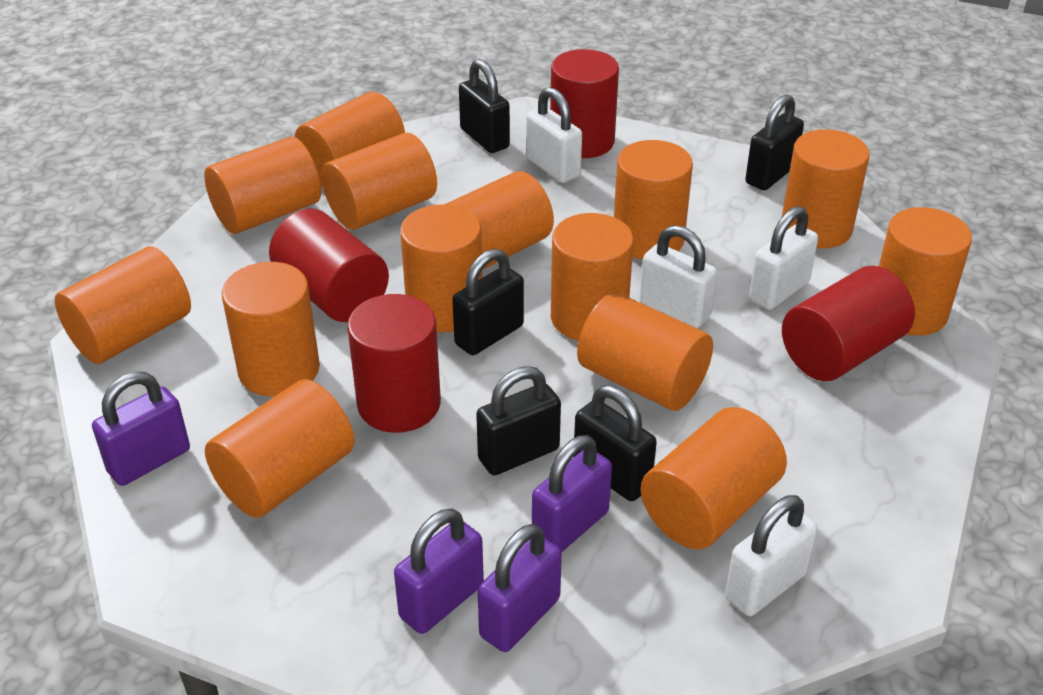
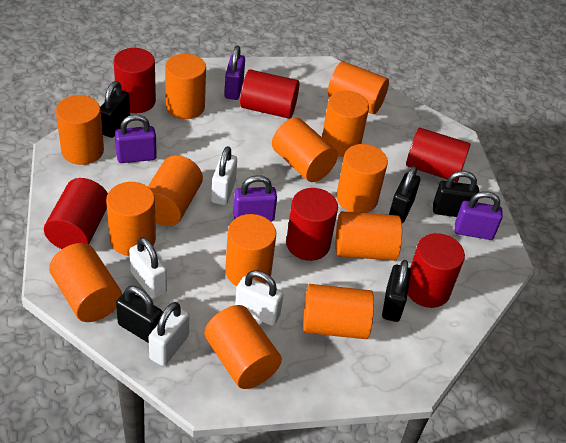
orange cylinder: [55,246,191,364] [204,137,321,234] [205,379,355,518] [222,262,320,397] [294,92,405,187] [322,133,437,230] [400,204,482,333] [445,171,554,269] [551,213,634,341] [577,292,713,411] [614,140,693,259] [641,407,787,549] [782,129,869,248] [879,207,972,336] = 14 -> [49,243,122,322] [56,95,104,165] [106,182,156,256] [148,155,203,226] [165,54,206,119] [204,305,282,389] [225,214,276,286] [272,118,338,182] [303,284,374,339] [322,91,369,157] [328,61,389,114] [336,144,388,213] [336,211,402,261] = 13
red cylinder: [269,209,389,322] [347,294,441,433] [550,49,619,158] [782,266,915,381] = 4 -> [44,178,108,249] [114,48,156,113] [240,69,299,119] [286,188,338,261] [406,128,471,182] [408,233,465,308] = 6

